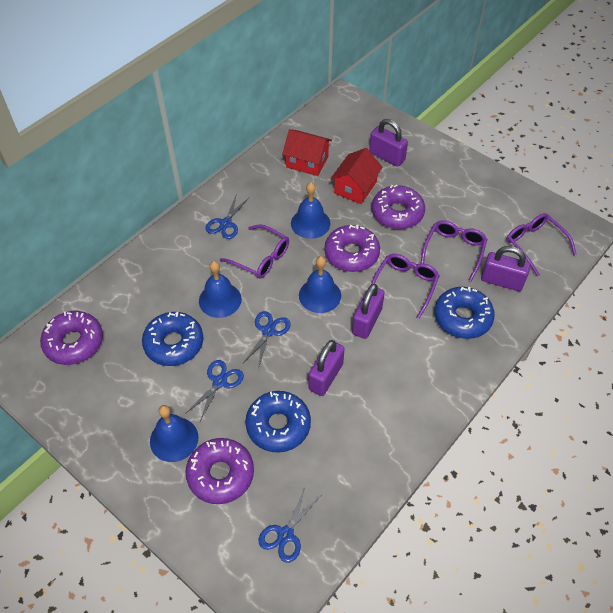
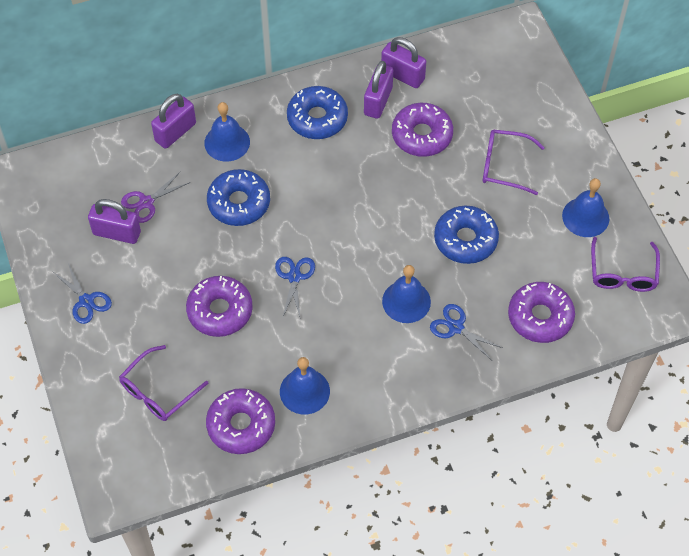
blue scissors: [185,360,244,421] [205,196,249,239] [243,311,291,369] [258,488,320,563] = 4 -> [52,263,112,324] [275,257,315,320] [430,304,502,359] = 3
purple glasses: [220,224,289,278] [371,254,440,319] [421,220,487,281] [506,213,577,276] = 4 -> [119,345,209,421] [483,129,545,195] [591,237,660,292] = 3
purple scissors: none = 0 -> [121,172,190,223] = 1
red house: [282,129,332,176] [330,148,383,204] = 2 -> none = 0

